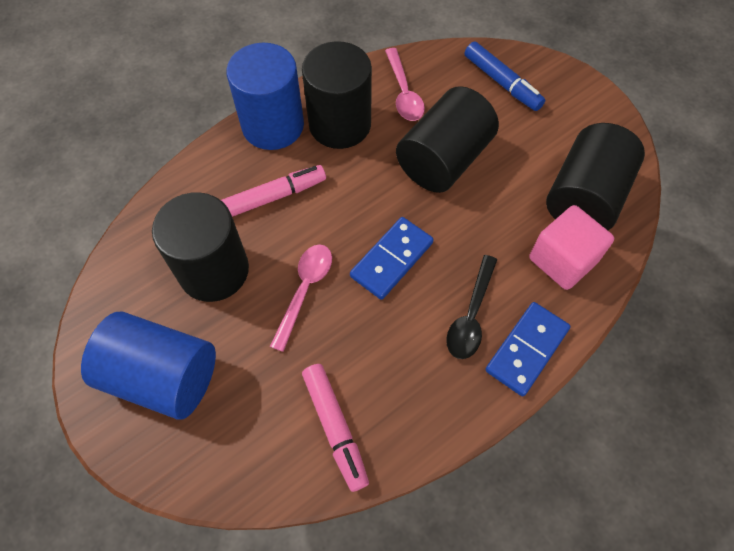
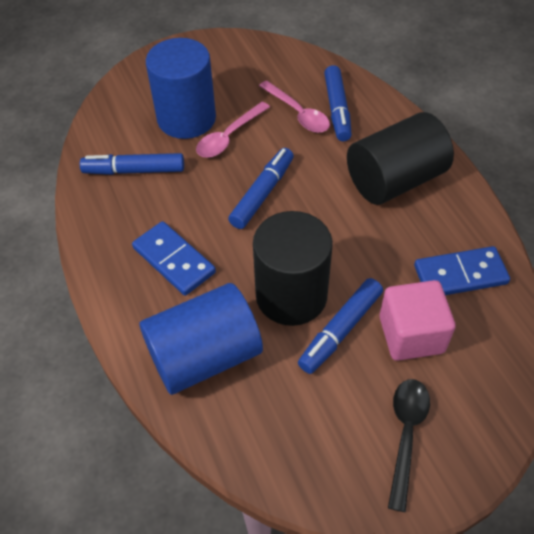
black cylinder: [152,192,249,302] [302,41,372,149] [396,86,499,193] [546,123,645,230] = 4 -> [253,211,333,326] [347,112,454,205] = 2
blue marker: [464,42,545,111] = 1 -> [80,153,184,175] [228,148,294,229] [298,278,383,374] [324,65,352,141] = 4
pink marker: [221,165,326,217] [302,364,369,492] = 2 -> none = 0

